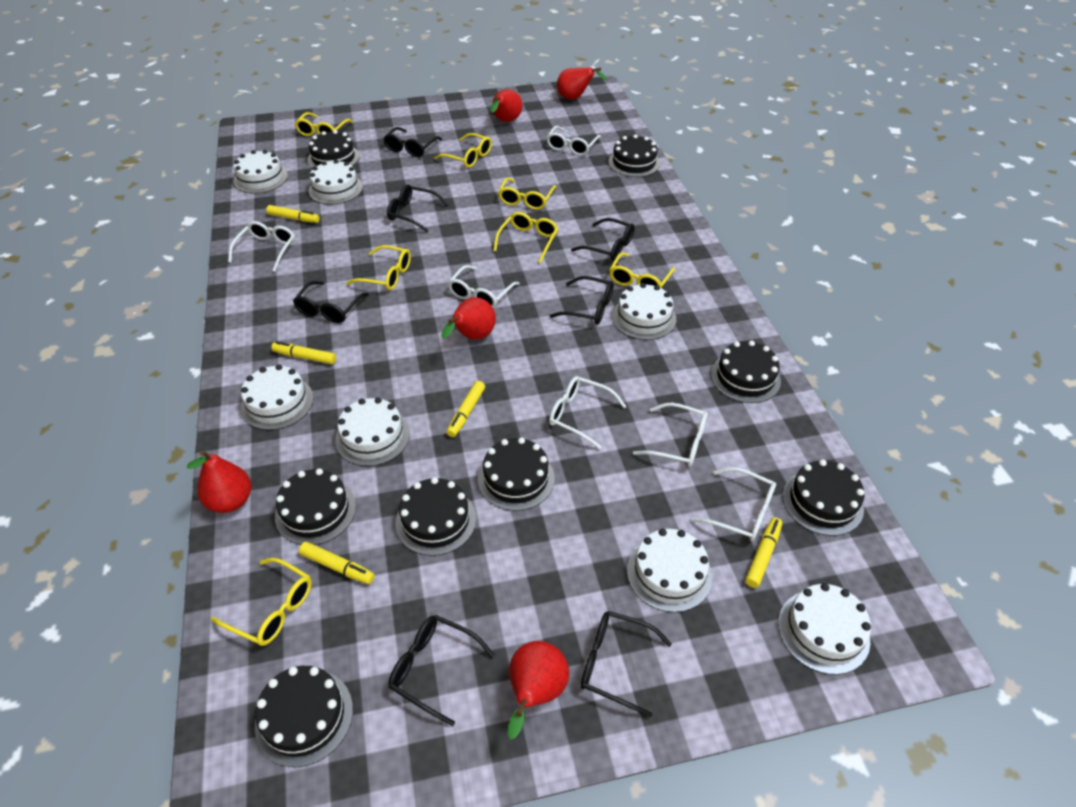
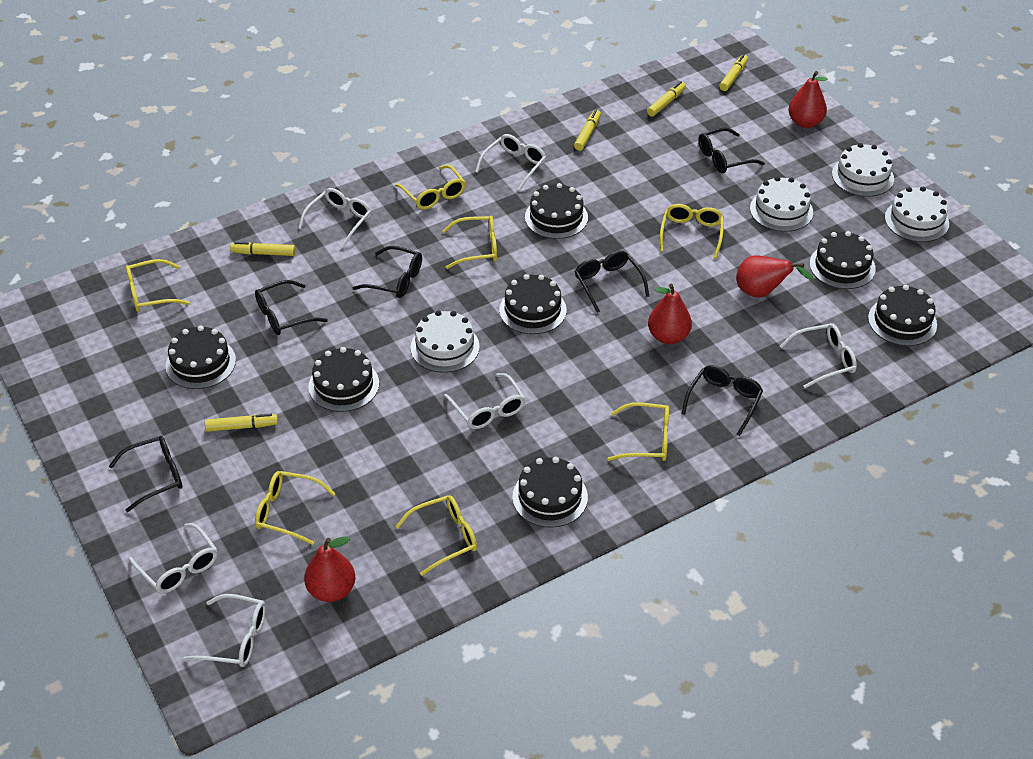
black cake: [255,666,353,767] [275,468,356,545] [308,130,359,168] [395,477,476,556] [478,437,555,511] [608,134,660,177] [711,341,781,403] [783,459,864,536] = 8 -> [165,325,236,389] [308,347,379,412] [499,274,567,334] [512,457,588,528] [525,183,588,239] [810,231,876,289] [868,285,937,346] = 7
black glasses: [293,281,369,323] [383,127,442,157] [387,184,449,232] [388,615,495,726] [550,276,614,324] [571,218,635,261] [581,611,672,718] = 7 -> [109,436,182,512] [255,280,328,335] [353,246,422,298] [574,251,649,313] [681,365,763,436] [698,128,765,173] = 6
red pear: [187,450,251,513] [441,297,496,339] [491,89,522,122] [508,641,569,739] [557,67,608,99] = 5 -> [304,537,355,602] [648,284,692,344] [736,255,813,298] [788,71,827,128] = 4
white cake: [234,150,288,194] [241,364,313,430] [308,160,363,205] [335,397,410,466] [612,283,676,340] [627,529,712,612] [778,583,871,675] = 7 -> [411,311,480,373] [750,176,813,232] [832,143,894,197] [885,187,949,242] = 4

